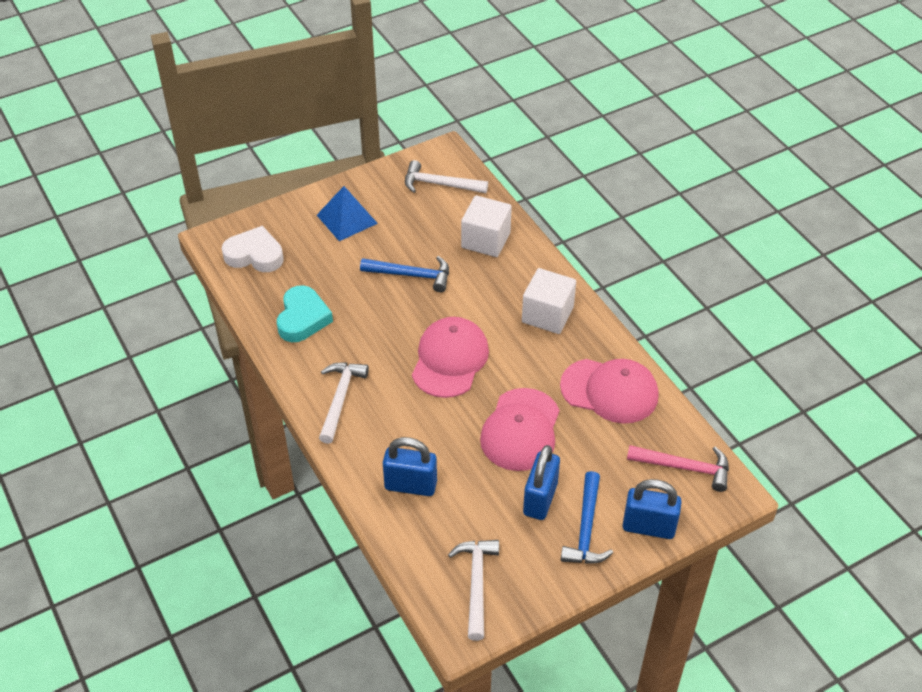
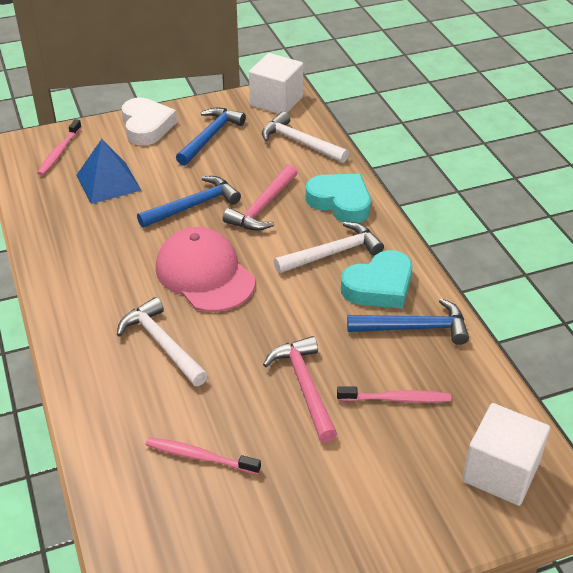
blue hammer: [360,256,449,292] [561,471,613,564] = 2 -> [137,176,241,228] [176,107,246,166] [347,298,469,345] = 3
blue padlock: [383,437,437,496] [523,445,560,520] [622,479,682,539] = 3 -> none = 0
pink cap: [412,317,489,398] [480,388,560,471] [560,359,659,423] = 3 -> [156,227,255,312] = 1
pink hammer: [627,445,729,492] = 1 -> [223,164,298,231] [263,336,337,442] = 2
pink toothbrush: none = 0 -> [37,119,82,175] [146,437,261,475] [337,386,451,403] = 3
turquoise heart: [277,285,333,342] = 1 -> [306,174,371,223] [341,250,412,309] = 2

